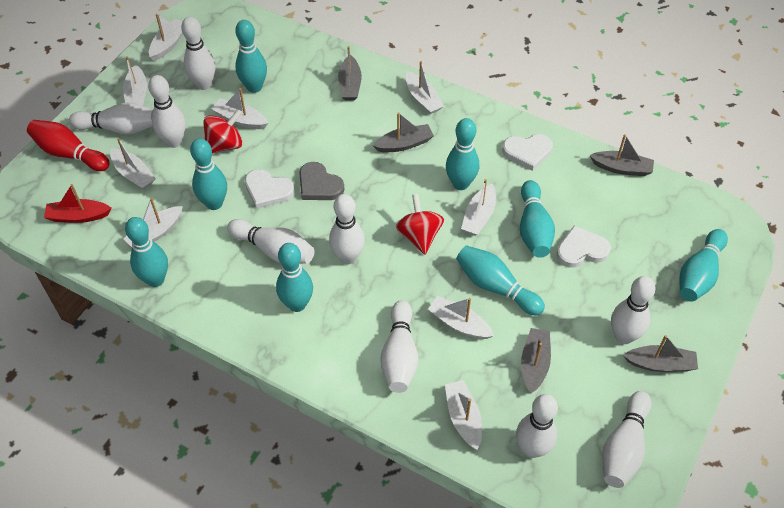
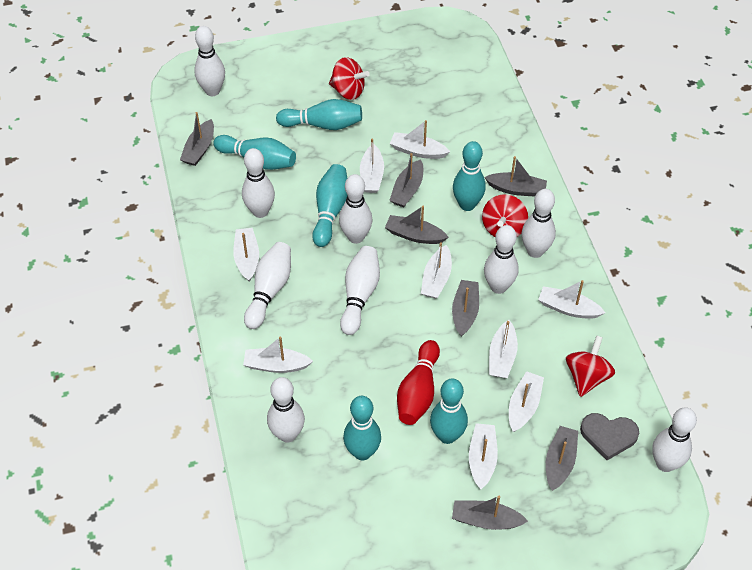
grey boat: [338,46,362,101] [372,112,434,152] [521,328,551,393] [589,134,654,176] [623,335,698,372] = 5 -> [180,112,214,166] [385,206,449,244] [389,153,423,207] [452,280,479,337] [452,496,528,530] [484,156,547,197] [546,426,578,491] = 7
red boat: [44,184,112,223] = 1 -> none = 0
red spinning top: [203,109,242,153] [396,194,444,255] = 2 -> [329,57,370,100] [482,194,528,237] [566,335,615,397] = 3
turquoise bowling pin: [125,217,168,287] [190,138,227,210] [235,20,267,93] [276,243,313,312] [446,118,479,190] [456,245,545,316] [520,180,555,258] [679,229,728,302] = 8 -> [213,135,296,170] [276,99,362,130] [312,164,347,247] [343,396,381,461] [430,378,468,444] [453,141,486,211] = 6
white heart: [245,169,294,209] [502,134,553,171] [556,225,611,268] = 3 -> none = 0

